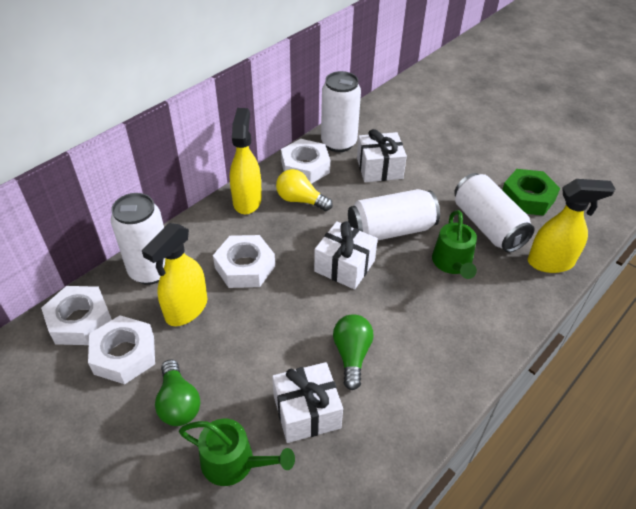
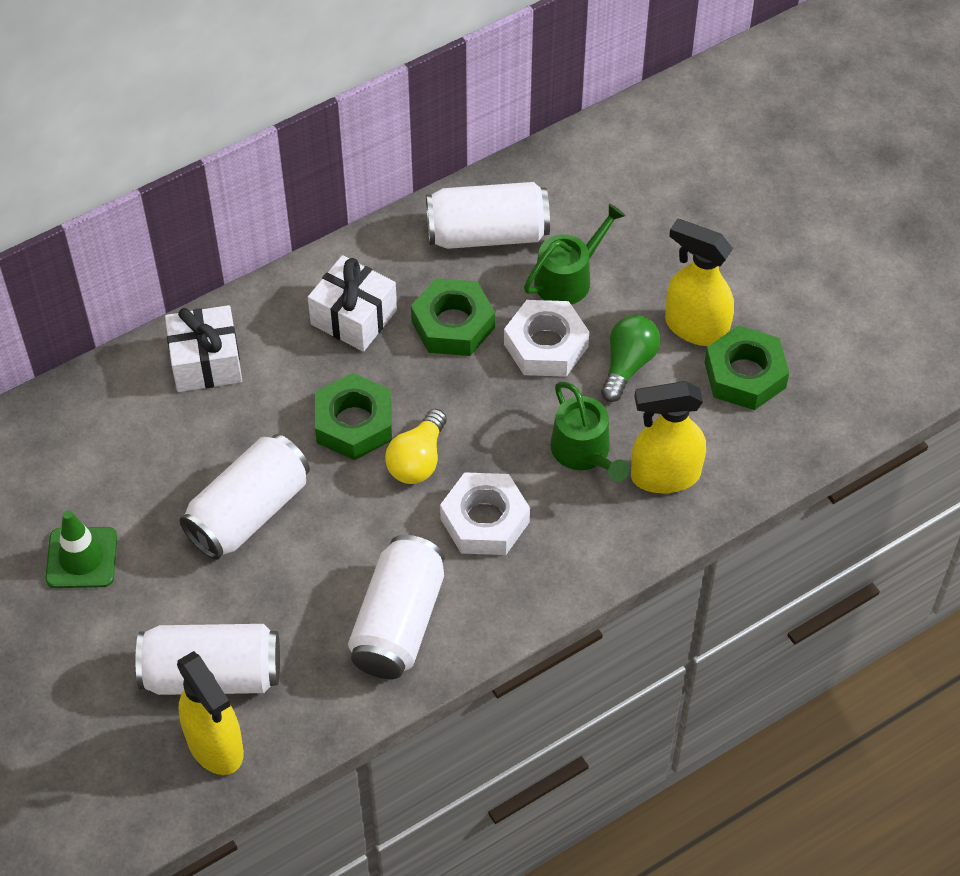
green light bulb: [155,359,200,426] [333,314,374,390] = 2 -> [601,315,661,402] = 1
green nut: [502,169,560,216] = 1 -> [315,373,392,460] [411,278,495,356] [705,325,789,410] = 3
green traffic cone: none = 0 -> [45,510,117,588] = 1
white gift: [272,362,343,443] [314,221,378,290] [357,129,407,182] = 3 -> [165,305,242,392] [308,255,397,352] = 2
white nut: [41,286,112,345] [88,315,155,384] [213,235,275,288] [281,139,330,184] = 4 -> [440,472,530,555] [504,300,589,377] = 2

